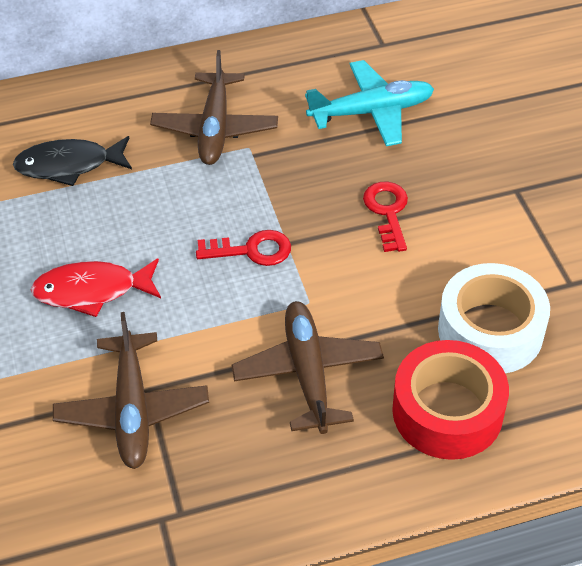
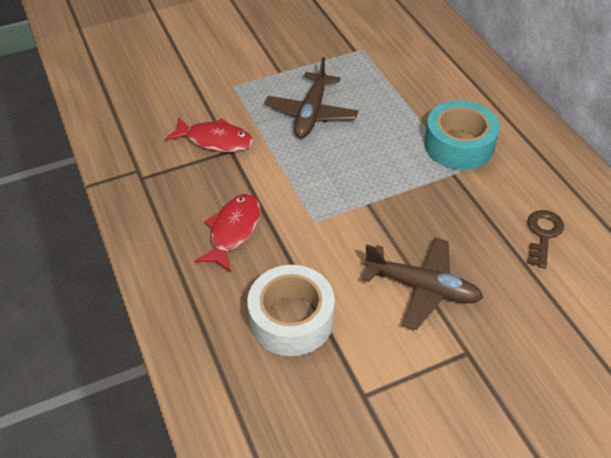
black fish: [13,136,132,186] = 1 -> none = 0
brown key: none = 0 -> [527,210,564,269] = 1
brown plane: [53,312,209,469] [150,50,278,165] [231,301,384,434] = 3 -> [265,57,358,138] [362,237,483,330] = 2
red fish: [31,258,161,317] = 1 -> [165,117,253,152] [195,194,261,272] = 2
red key: [196,230,291,266] [363,182,408,252] = 2 -> none = 0
red tape: [392,340,509,460] = 1 -> none = 0
turquoise plane: [305,60,434,146] = 1 -> none = 0
turquoise tape: none = 0 -> [424,100,500,170] = 1

